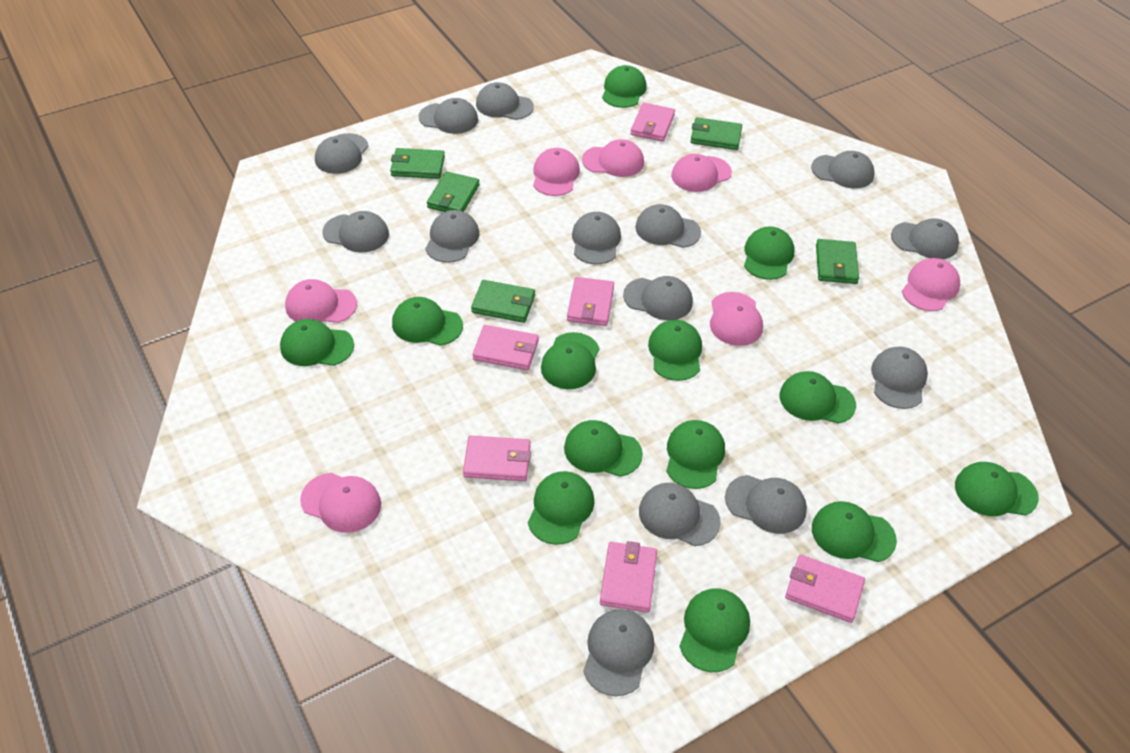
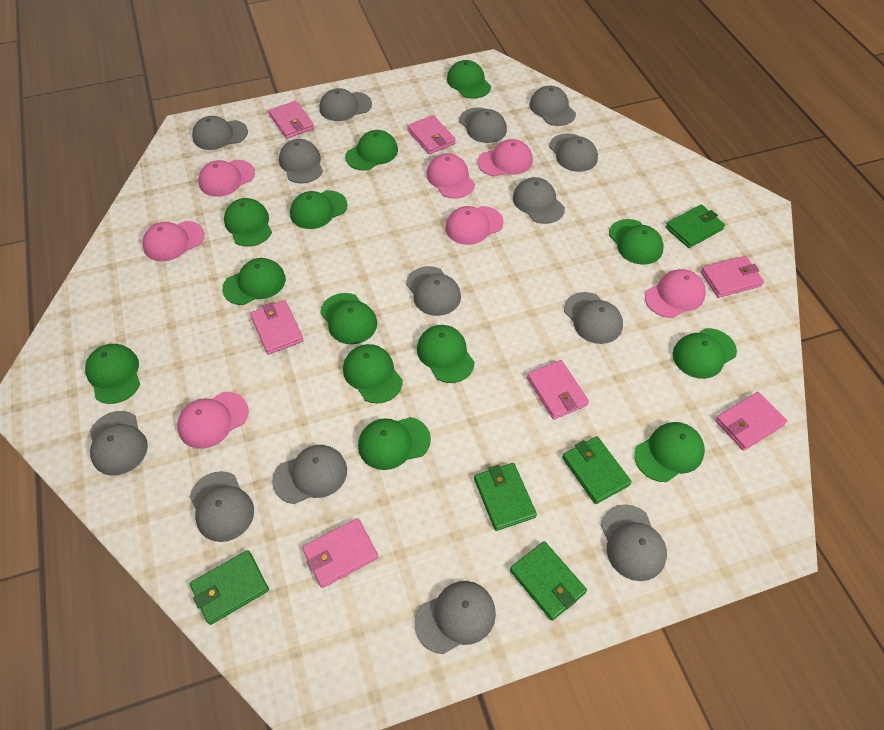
pink wallet: [463,436,531,481] [472,325,539,370] [567,277,614,326] [600,541,657,612] [631,103,675,142] [785,555,865,623] = 6 -> [250,300,304,355] [269,101,314,139] [302,518,378,588] [407,115,456,154] [527,360,589,419] [701,256,764,298] [715,392,787,451] = 7

